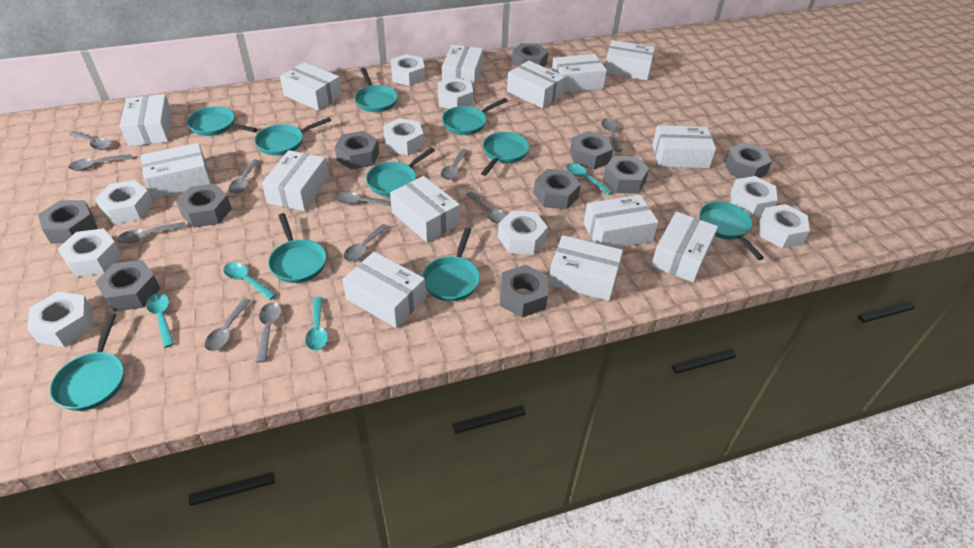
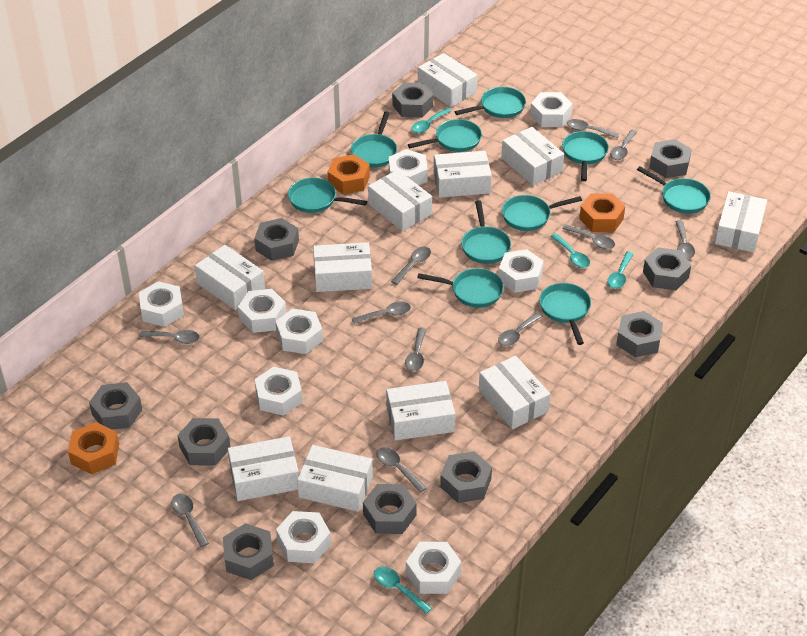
orange nut: none = 0 -> [68,422,119,474] [327,154,370,194] [579,193,625,232] = 3
white box: [120,94,172,146] [141,143,211,199] [262,150,329,211] [280,62,342,111] [342,252,426,328] [390,176,460,242] [442,45,483,89] [507,60,565,109] [548,235,623,301] [552,54,607,93] [584,195,659,248] [605,40,655,80] [651,211,718,283] [652,125,716,168] = 14 -> [195,245,265,310] [228,436,299,501] [297,445,373,512] [313,242,372,292] [368,170,432,231] [386,381,455,441] [418,53,477,107] [434,151,492,198] [479,356,550,429] [501,127,564,186] [715,191,767,253] = 11

